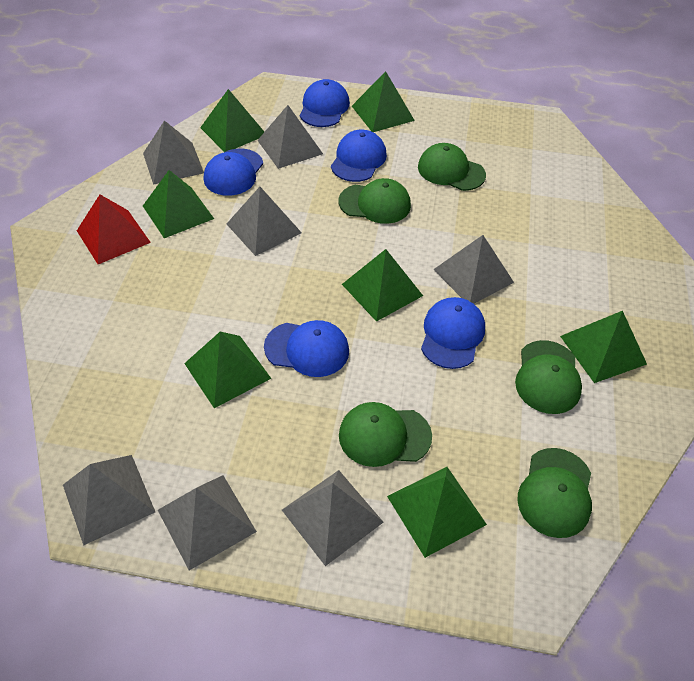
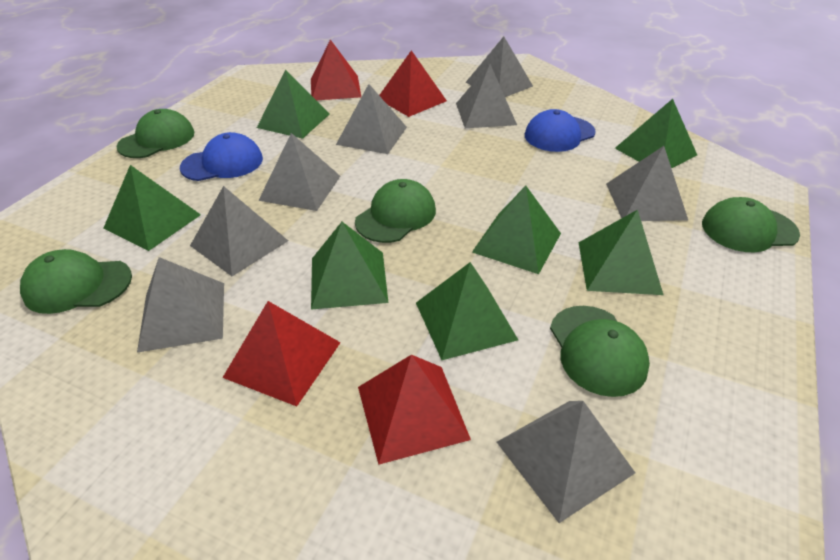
blue cap: [204,149,263,196] [264,320,349,377] [300,79,350,127] [331,130,387,182] [421,297,485,369] = 5 -> [180,132,263,181] [525,109,596,152] = 2
grey pyramid: [63,455,155,545] [143,120,204,185] [158,475,257,570] [227,187,302,256] [257,105,323,169] [282,470,383,566] [433,235,514,304] = 7 -> [137,257,224,353] [190,186,288,276] [258,133,340,211] [336,84,407,154] [456,64,517,128] [465,37,533,97] [497,401,635,523] [606,146,688,221] = 8
red pyramid: [77,195,151,264] = 1 -> [222,301,341,406] [311,40,361,101] [358,355,471,465] [379,50,447,117] = 4

